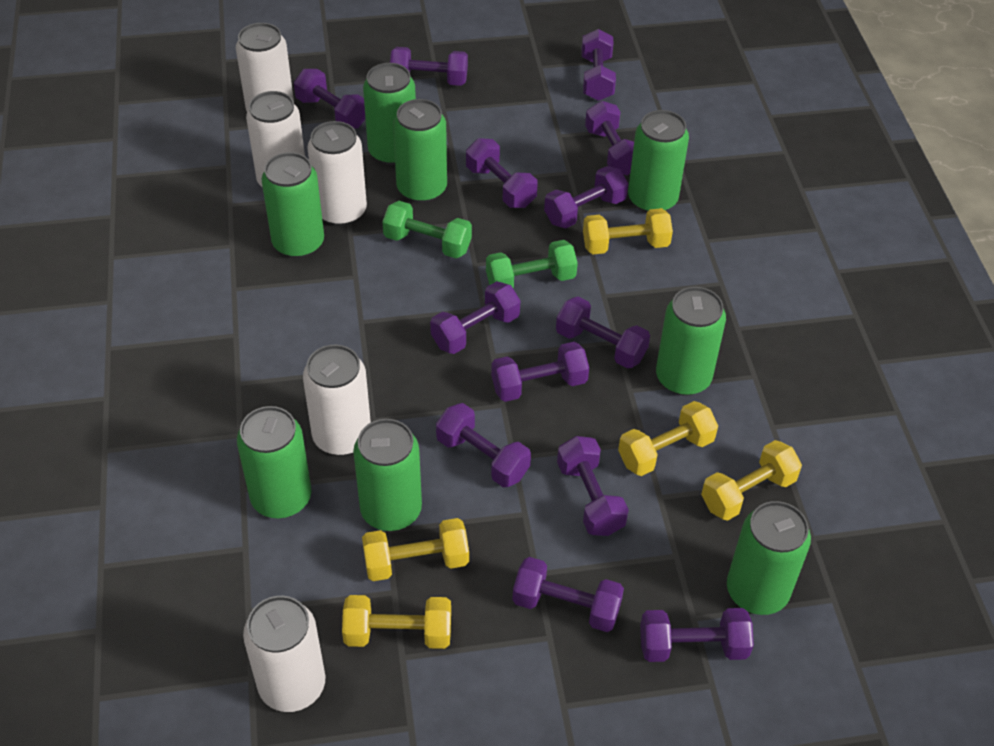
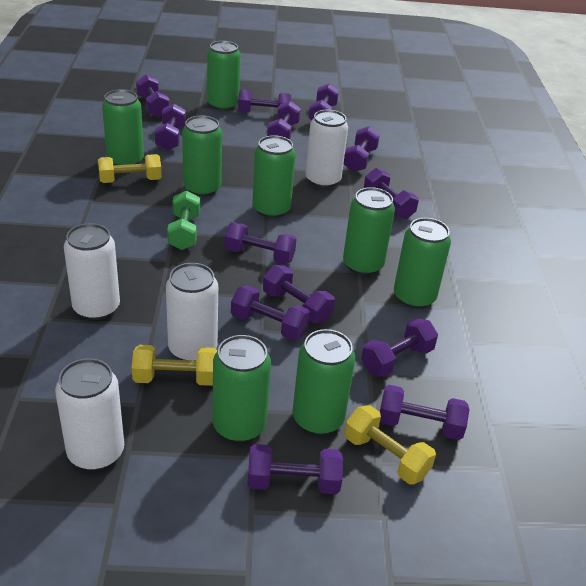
green dumbbell: [382,201,472,258] [486,240,578,288] = 2 -> [167,191,200,250] = 1
white can: [236,23,294,112] [243,596,326,712] [246,91,305,187] [303,345,371,455] [307,121,367,226] = 5 -> [55,358,124,470] [64,223,120,320] [166,263,218,360] [306,110,348,188] = 4
yellow dumbbell: [342,595,451,649] [362,518,469,581] [583,208,673,254] [618,401,718,476] [701,440,802,521] = 5 -> [98,154,162,183] [132,345,217,386] [344,405,436,485] = 3

